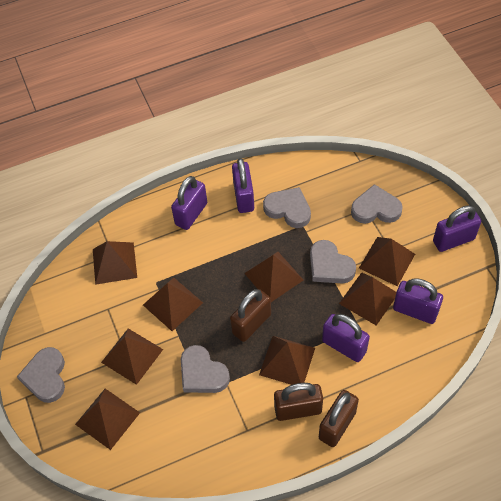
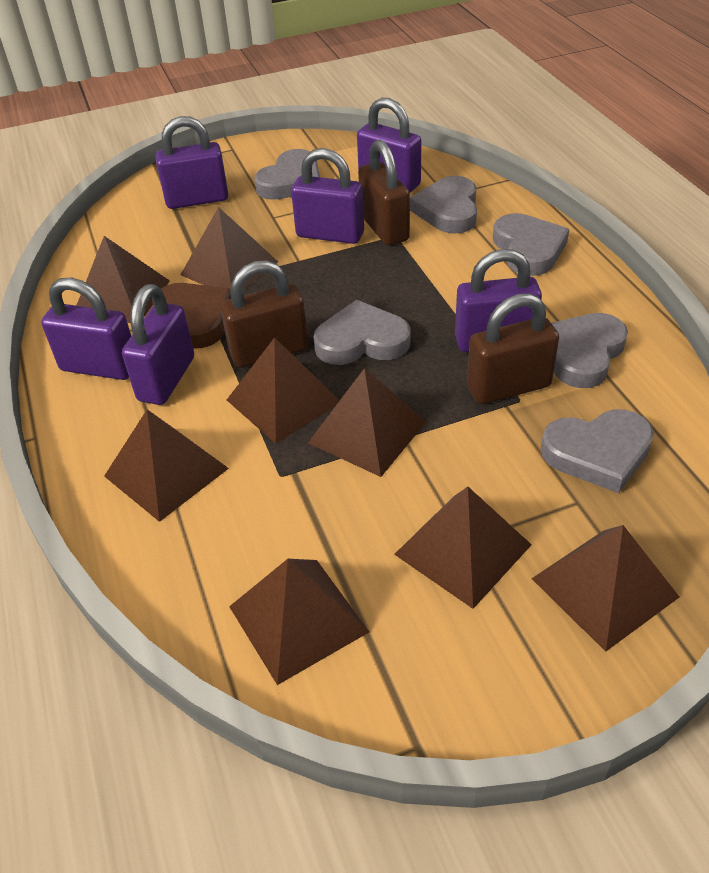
brown heart: none = 0 -> [152,283,232,349] = 1
grey heart: [17,347,65,403] [181,345,230,393] [263,187,311,228] [310,240,356,283] [351,184,403,224] = 5 -> [254,149,320,200] [313,300,410,365] [410,176,477,234] [493,213,569,276] [541,410,654,493] [551,313,628,388] = 6
purple padlock: [171,176,207,230] [232,158,254,213] [322,314,370,362] [393,279,443,324] [433,205,481,252] = 5 -> [41,278,131,380] [122,284,194,405] [155,116,228,209] [291,148,364,244] [357,98,422,193] [455,249,542,352] = 6

